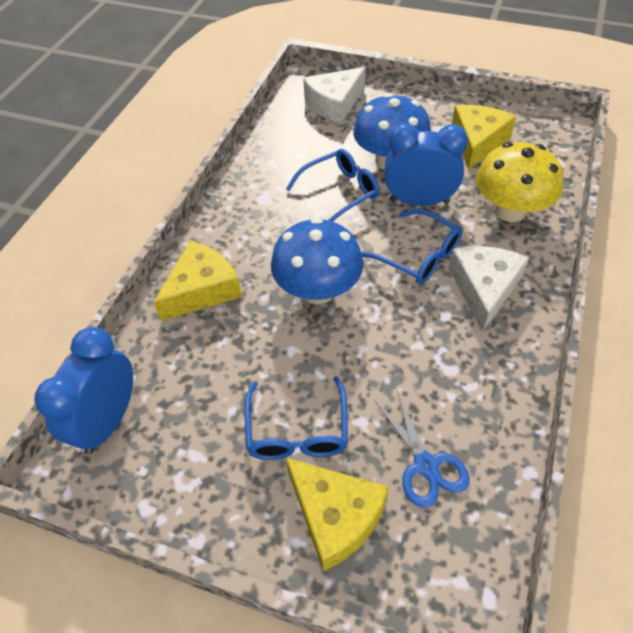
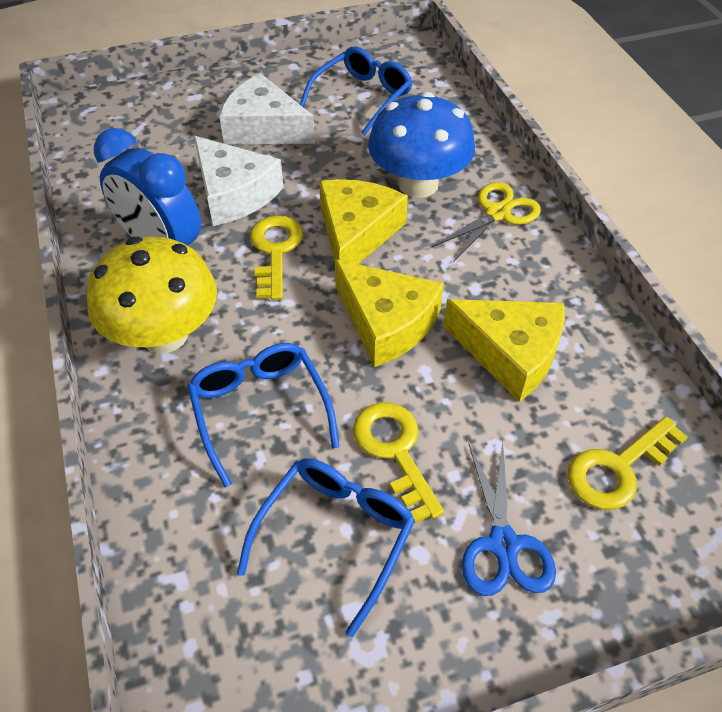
blue clock: [34,327,133,454] [384,123,468,206] = 2 -> [94,128,201,246] = 1
blue mushroom: [271,218,364,304] [353,93,431,170] = 2 -> [368,92,475,198] = 1
yellow key: none = 0 -> [250,215,303,300] [353,402,444,523] [568,417,688,510] = 3
yellow scissors: none = 0 -> [432,182,541,262] = 1

